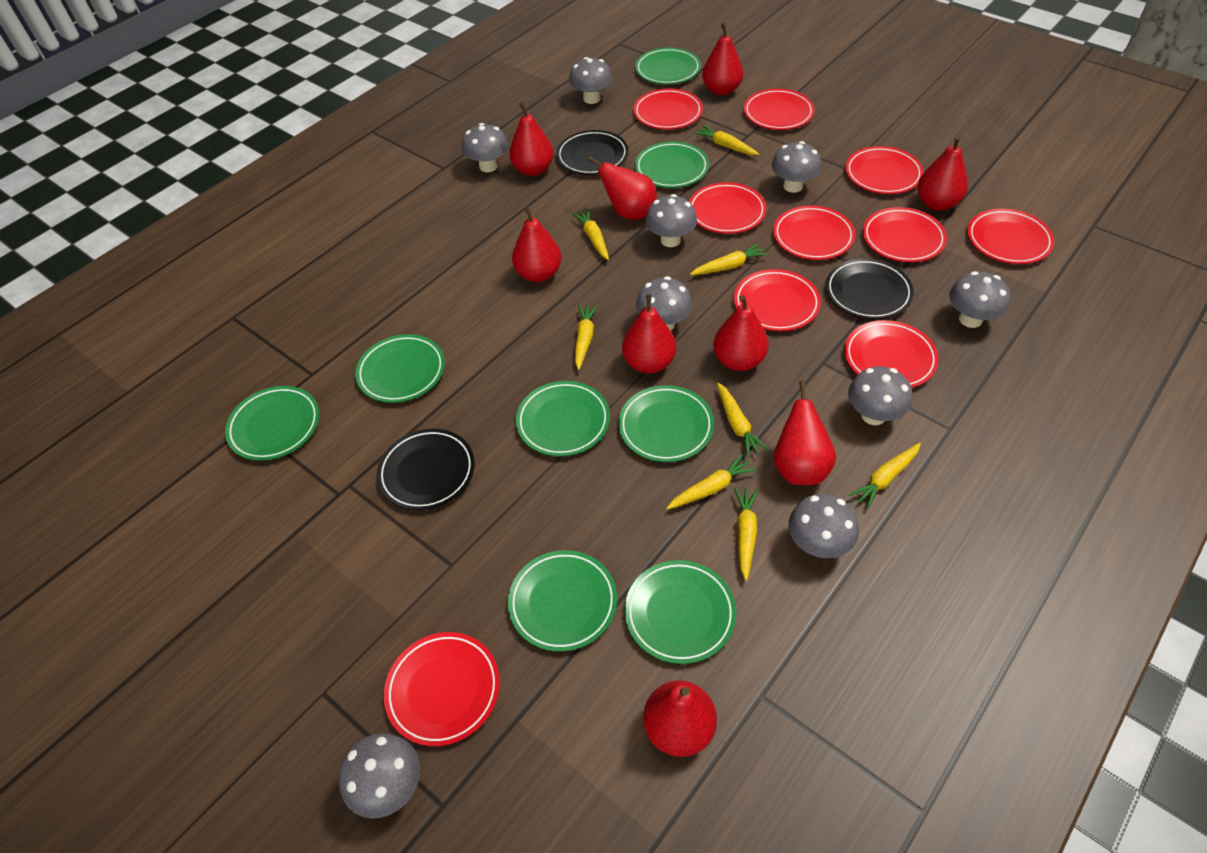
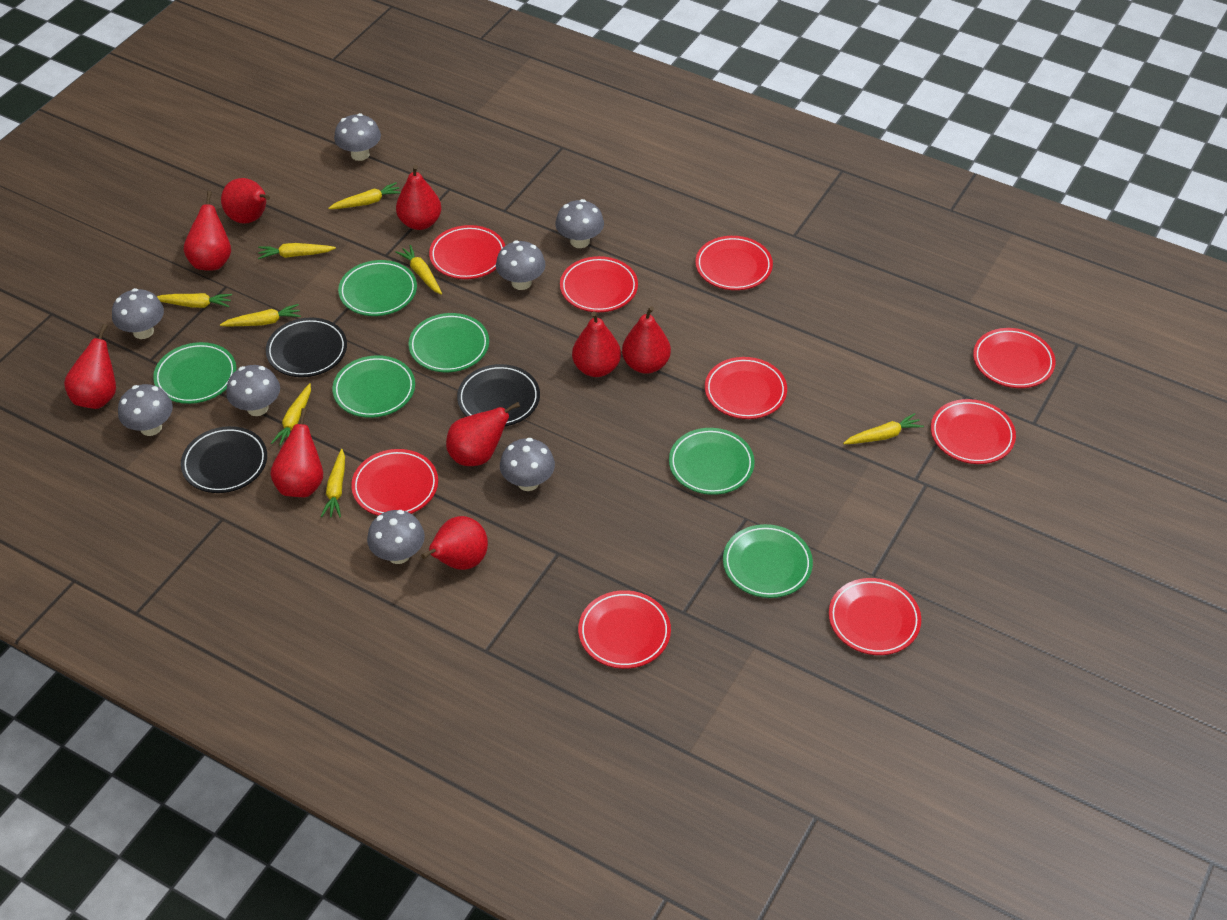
green plate: [225,386,319,461] [355,334,445,403] [508,550,617,652] [516,381,610,456] [618,385,714,462] [625,560,736,664] [635,48,701,84] [635,141,709,188] = 8 -> [153,342,236,404] [332,355,415,418] [338,260,417,316] [408,313,489,372] [669,428,755,495] [723,524,813,598] = 6
grey mushroom: [339,733,420,819] [462,123,508,172] [569,57,612,104] [636,276,692,331] [645,194,697,247] [771,141,821,193] [789,494,859,558] [848,366,912,425] [949,271,1010,328] = 9 -> [112,288,164,339] [118,384,173,436] [226,365,280,416] [334,113,381,161] [367,510,425,564] [496,240,546,290] [500,438,555,491] [555,199,604,248] = 8
red plate: [384,632,500,746] [633,89,703,130] [689,182,767,234] [734,269,821,331] [744,89,815,130] [773,206,855,260] [844,320,939,388] [845,146,924,194] [863,207,947,262] [967,209,1054,264] = 10 -> [351,449,438,516] [429,225,505,279] [560,256,638,312] [578,590,671,669] [696,236,773,290] [705,357,787,419] [829,578,921,655] [931,399,1016,464] [973,328,1056,388] = 9

